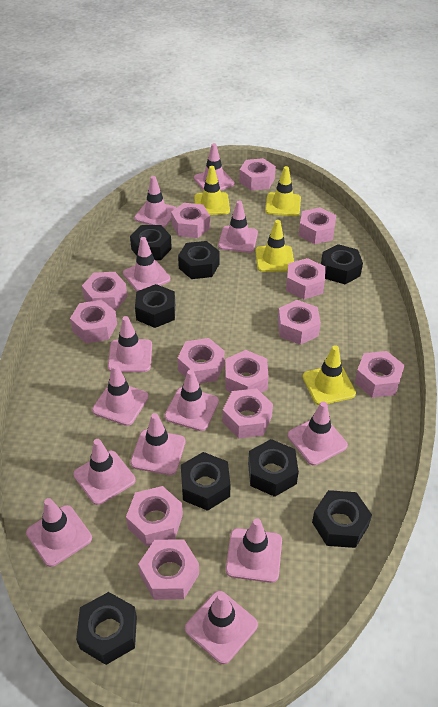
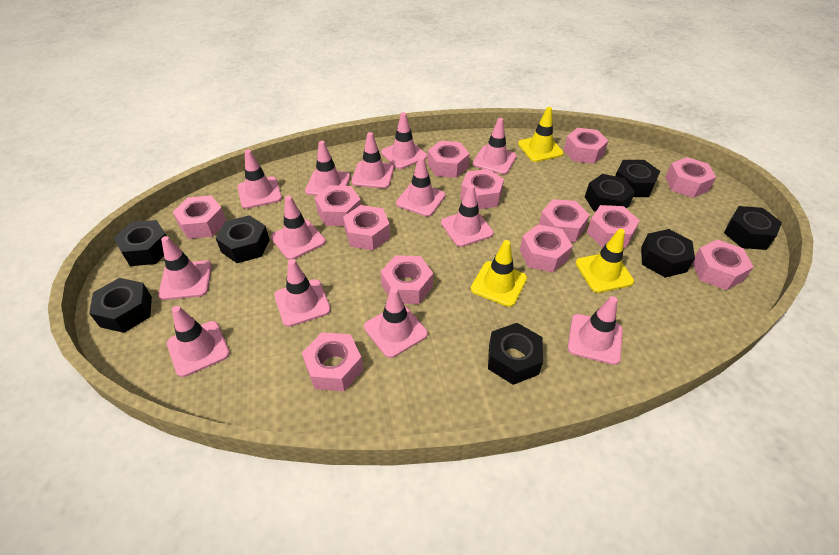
yellow traffic cone: [194,166,230,215] [256,220,294,272] [265,166,301,216] [303,345,356,405] = 4 -> [471,240,527,307] [518,107,564,162] [576,229,634,293] = 3

